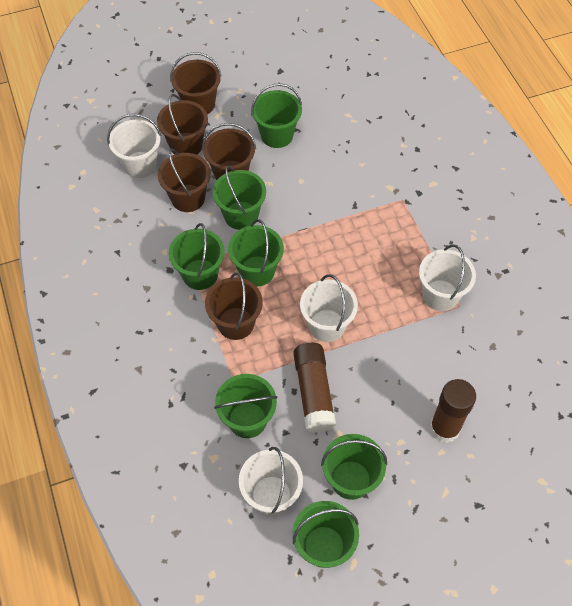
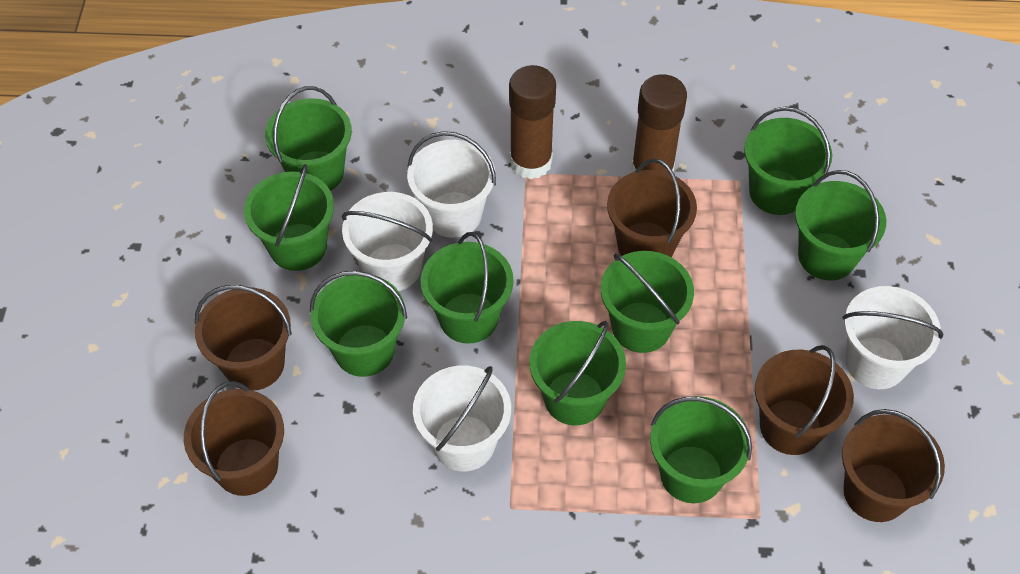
green bucket: [169,223,225,290] [213,166,266,230] [214,374,278,438] [228,219,284,286] [251,83,302,148] [293,501,359,568] [321,434,387,500] = 7 -> [244,164,334,271] [265,86,352,191] [310,271,407,377] [421,232,514,344] [529,321,626,425] [601,251,694,353] [650,396,752,503] [744,107,832,215] [795,170,886,281] = 9

